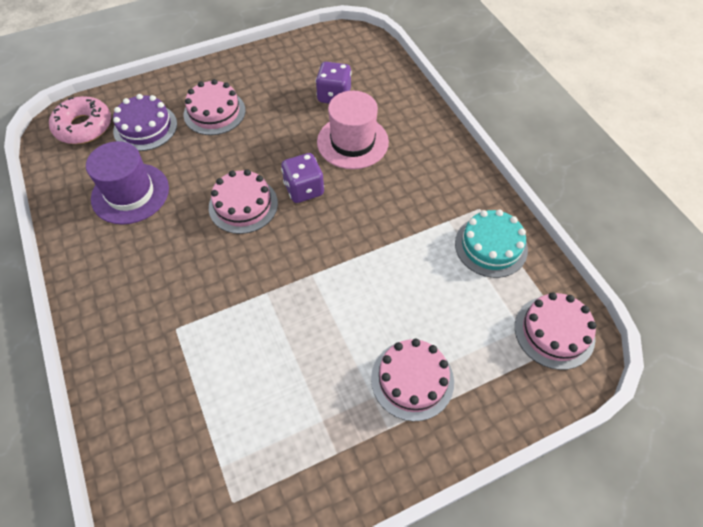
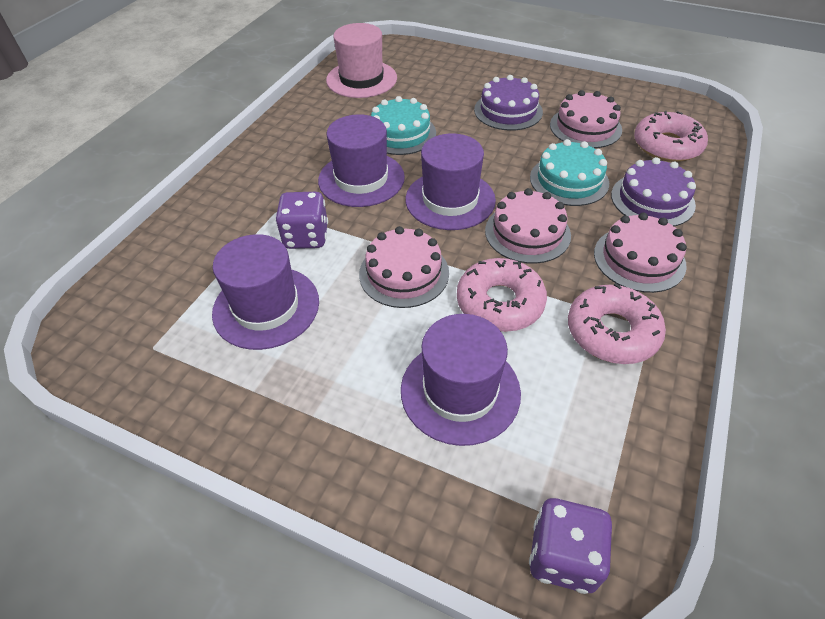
pink donut: [49,96,111,144] = 1 -> [457,258,547,332] [568,283,666,364] [634,111,708,162] = 3
purple cake: [113,94,177,151] = 1 -> [474,75,543,131] [611,157,696,226] = 2
purple hat: [86,141,169,225] = 1 -> [212,234,319,350] [318,114,405,207] [401,314,521,446] [406,133,496,230] = 4
turquoise cake: [455,209,528,278] = 1 -> [371,96,436,155] [530,139,609,206] = 2

